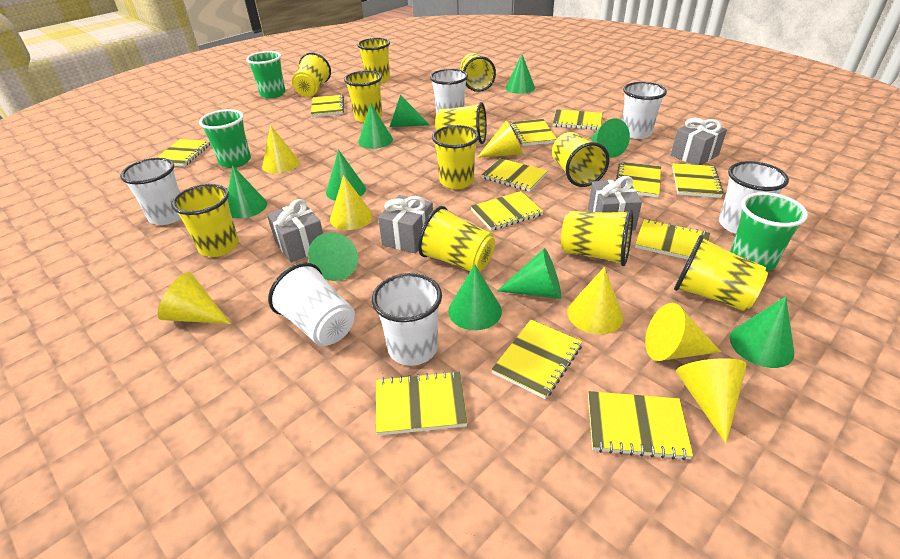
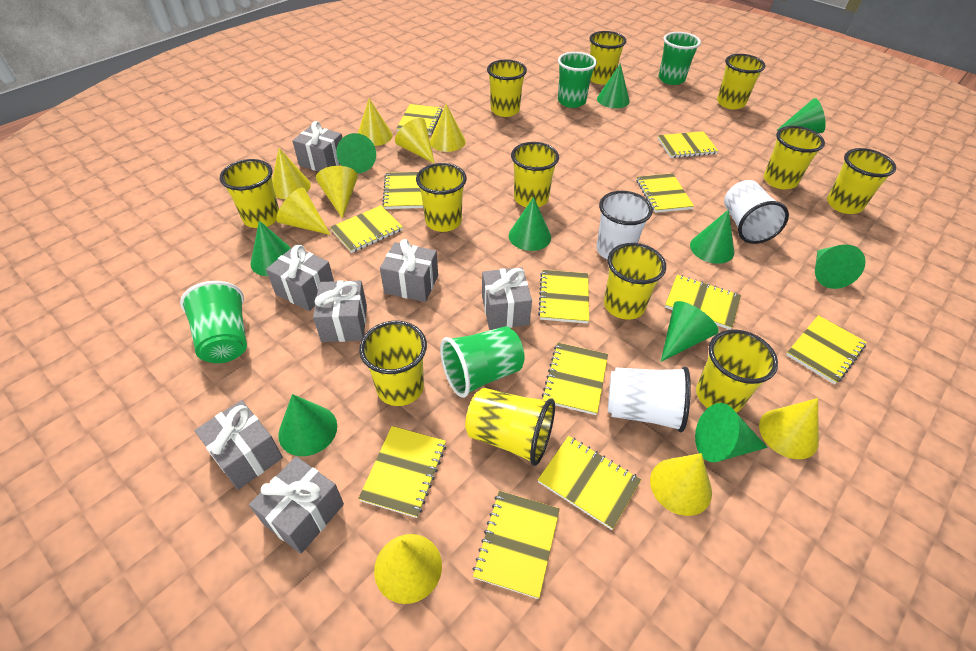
green cup: [199,109,251,168] [246,51,285,98] [730,192,808,271] = 3 -> [180,281,247,363] [440,326,525,398] [558,52,597,108] [658,32,701,85] = 4
grey gift: [267,199,323,263] [378,195,433,254] [588,176,642,231] [671,118,727,165] = 4 -> [195,400,283,490] [249,457,344,554] [266,245,334,311] [292,121,342,172] [313,280,367,342] [380,239,438,302] [482,267,532,330] = 7
white cup: [120,158,181,225] [268,263,355,346] [372,273,442,366] [430,69,468,114] [622,82,667,139] [719,161,789,234] = 6 -> [596,191,653,260] [608,367,691,432] [724,180,789,244] = 3
yellow cone: [158,272,231,324] [262,125,299,173] [330,175,373,230] [477,120,523,158] [567,267,623,334] [645,303,721,361] [676,358,747,444] = 7 -> [272,148,311,199] [276,188,331,235] [316,166,358,219] [358,99,393,146] [374,534,442,604] [395,118,435,164] [430,104,466,152] [650,453,712,516] [759,398,819,459] = 9
yellow cup: [171,184,239,257] [292,53,331,97] [344,71,382,123] [357,38,390,83] [418,206,495,271] [432,125,479,189] [435,102,487,144] [460,53,496,92] [552,132,610,187] [561,210,633,266] [674,235,768,311] = 11 -> [220,159,279,228] [359,321,427,406] [416,163,467,232] [465,388,555,466] [487,60,527,117] [511,142,559,207] [589,31,626,85] [604,243,666,320] [696,329,778,413] [717,54,766,109] [764,126,825,189] [827,148,896,214] = 12

